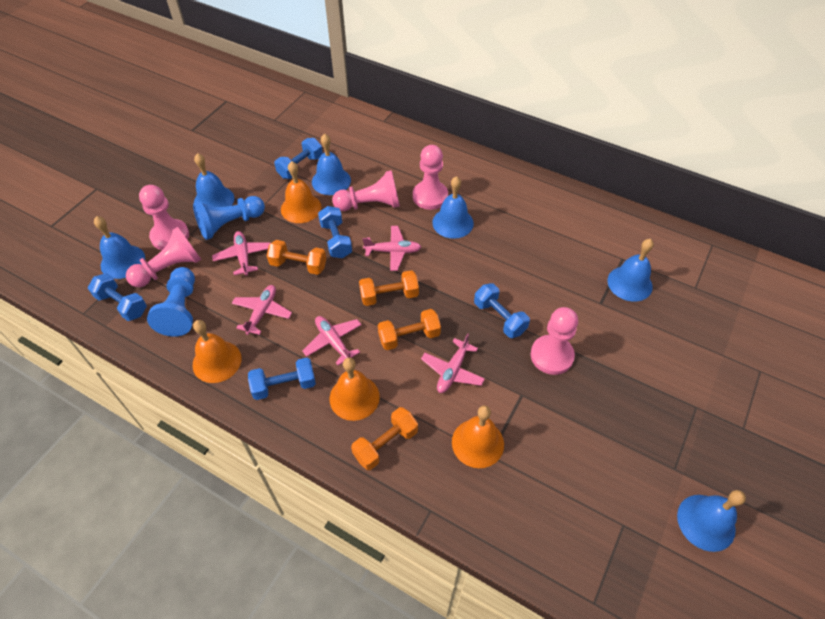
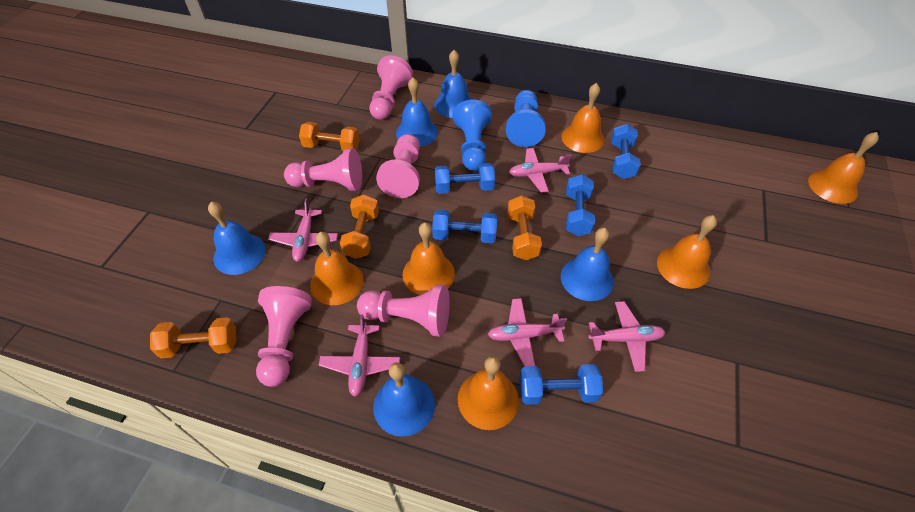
blue bell: [94,216,145,279] [194,153,234,207] [312,134,351,195] [432,176,474,239] [607,239,654,302] [677,490,746,552] = 6 -> [208,202,266,275] [373,363,435,437] [396,77,438,147] [434,50,472,118] [561,228,614,301] = 5
orange bell: [192,320,241,383] [281,161,322,223] [330,358,380,421] [452,406,504,468] = 4 -> [310,232,364,305] [403,223,455,295] [458,356,519,430] [562,83,605,153] [657,215,717,289] [808,132,879,204] = 6

